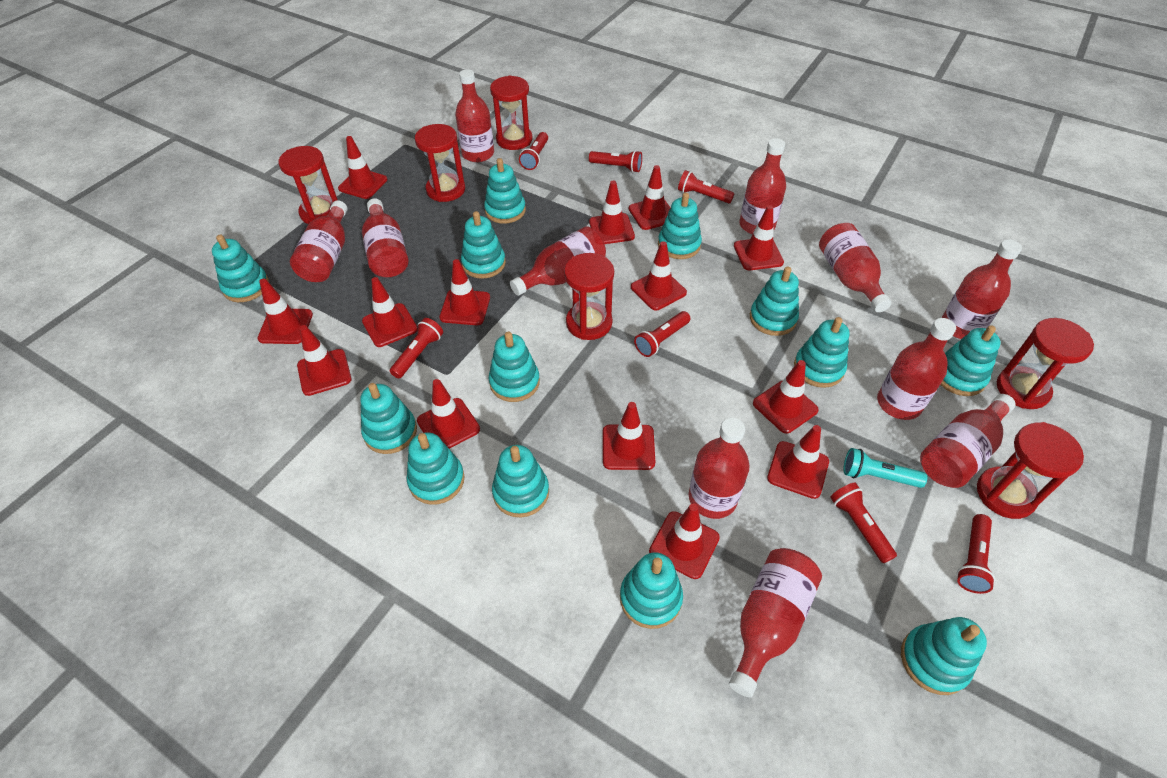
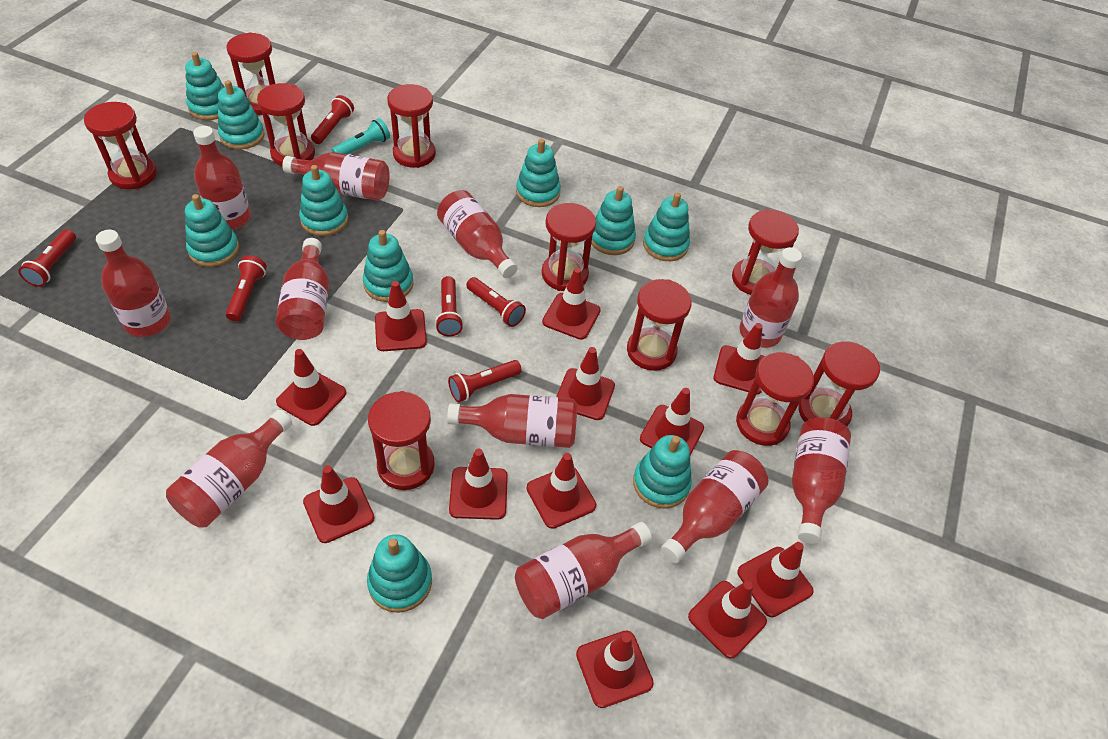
red flashlight: [390,318,443,379] [519,132,548,170] [589,150,642,172] [634,311,691,357] [678,170,734,203] [830,482,897,563] [957,514,996,594] = 7 -> [18,229,76,287] [226,255,267,321] [311,95,354,144] [435,276,464,336] [448,360,522,402] [466,277,526,327] = 6
red hourglass: [279,146,338,224] [415,124,465,202] [490,76,533,150] [564,253,614,340] [977,422,1084,519] [997,318,1094,409] = 6 -> [84,102,157,189] [226,32,275,115] [257,83,315,166] [368,391,435,490] [387,84,436,168] [542,203,596,291] [627,279,692,371] [732,209,799,295] [736,352,814,446] [798,341,880,427] = 10
red traffic cone: [257,278,313,344] [297,325,351,396] [338,136,387,199] [362,277,418,347] [417,379,480,449] [439,259,490,325] [589,181,635,244] [603,402,655,470] [629,165,670,230] [631,241,687,310] [649,504,720,579] [734,205,784,270] [753,360,819,433] [767,425,829,499] = 14 -> [276,349,346,426] [303,465,374,543] [375,281,427,351] [449,449,508,520] [527,453,596,529] [542,267,601,340] [556,347,615,420] [576,630,654,708] [640,388,704,456] [688,581,767,659] [714,323,765,394] [737,542,814,617] = 12
turquoise stacking toy: [212,234,269,302] [360,383,417,454] [406,432,464,505] [461,211,506,279] [484,158,526,224] [489,332,540,402] [492,445,549,517] [620,553,683,629] [658,192,702,259] [750,266,799,336] [794,317,849,388] [901,617,987,695] [940,325,1001,396] = 13 -> [185,52,224,120] [185,194,239,267] [218,80,265,149] [299,165,348,236] [363,230,414,302] [367,534,432,613] [516,139,561,207] [591,186,636,255] [633,435,692,509] [643,192,690,261] = 10

